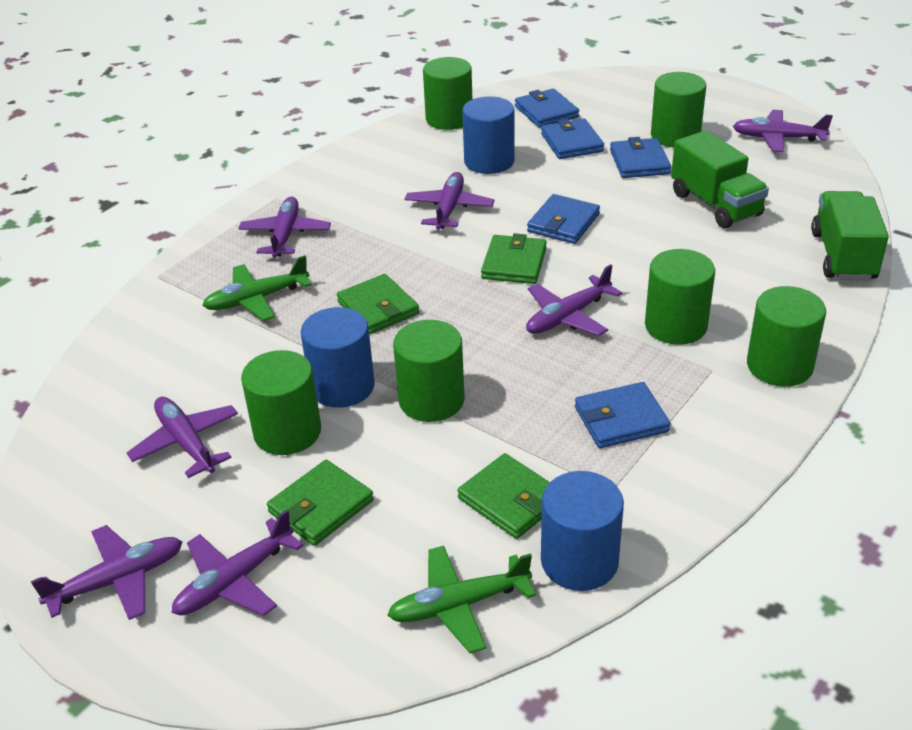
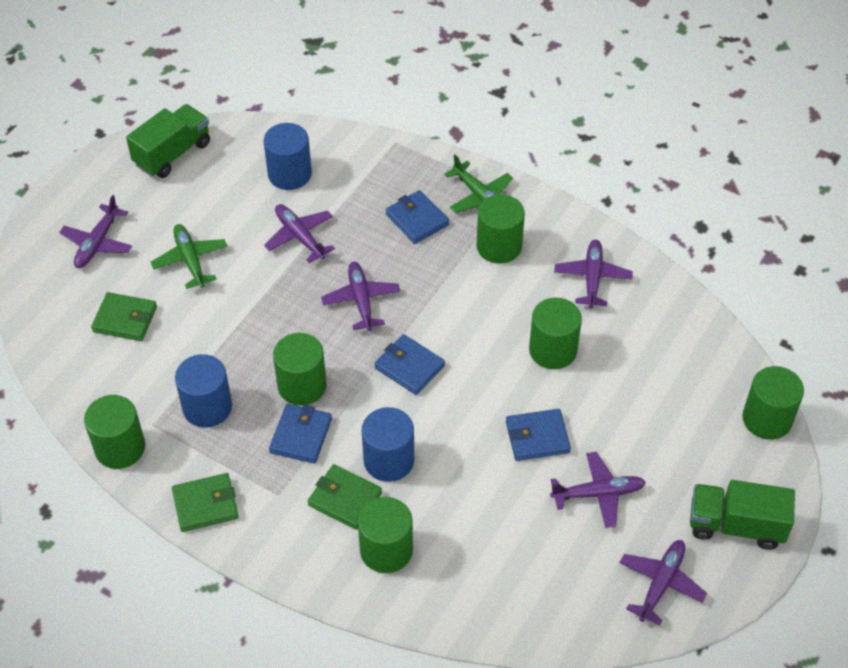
blue wallet: [515,89,579,128] [527,194,600,244] [541,119,604,159] [575,382,671,448] [610,137,671,178] = 5 -> [269,404,332,463] [374,334,445,395] [386,190,449,244] [506,409,571,461] = 4
green wallet: [267,460,374,546] [337,274,419,334] [458,453,550,539] [481,233,547,284] = 4 -> [91,292,157,341] [172,473,239,532] [308,464,382,530] = 3
purple plane: [31,525,183,620] [127,397,238,478] [172,510,303,616] [238,197,331,258] [405,172,494,230] [526,264,622,336] [733,110,833,152] = 7 -> [59,195,132,268] [264,204,335,263] [321,262,400,331] [550,452,646,528] [554,239,633,309] [620,540,707,626] = 6

